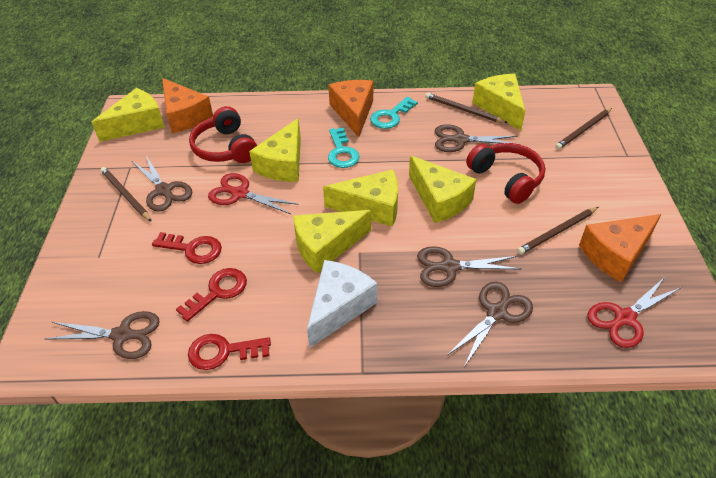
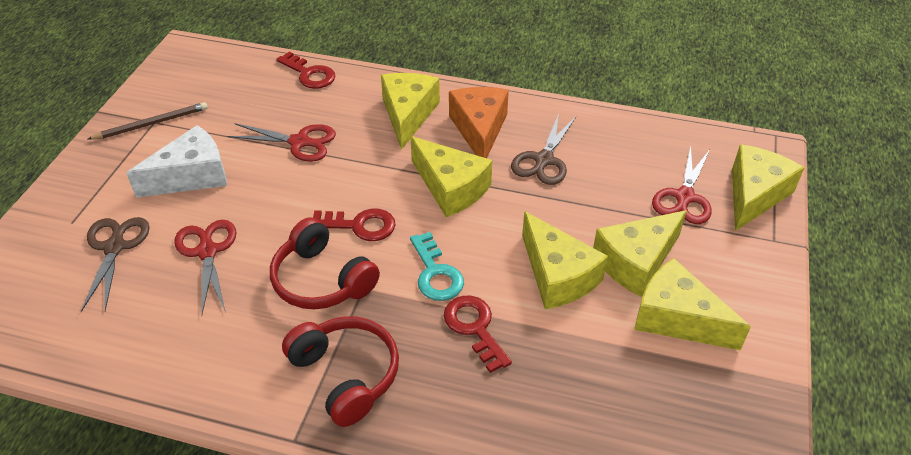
brown pencil: [101,167,152,222] [425,93,507,123] [517,207,598,254] [555,108,612,150] = 4 -> [87,102,208,140] = 1
brown scissors: [45,311,160,359] [132,156,192,212] [417,246,521,287] [435,124,518,152] [448,282,533,367] = 5 -> [81,217,149,312] [511,114,576,185] = 2
orange cheese: [162,78,213,133] [328,80,373,137] [579,214,661,282] = 3 -> [449,87,509,158] = 1
red scissors: [208,173,299,214] [588,277,681,348] = 2 -> [174,220,236,314] [227,123,336,162] [652,146,712,224] = 3
turquoise key: [328,127,360,168] [370,97,418,129] = 2 -> [410,232,464,301] = 1

